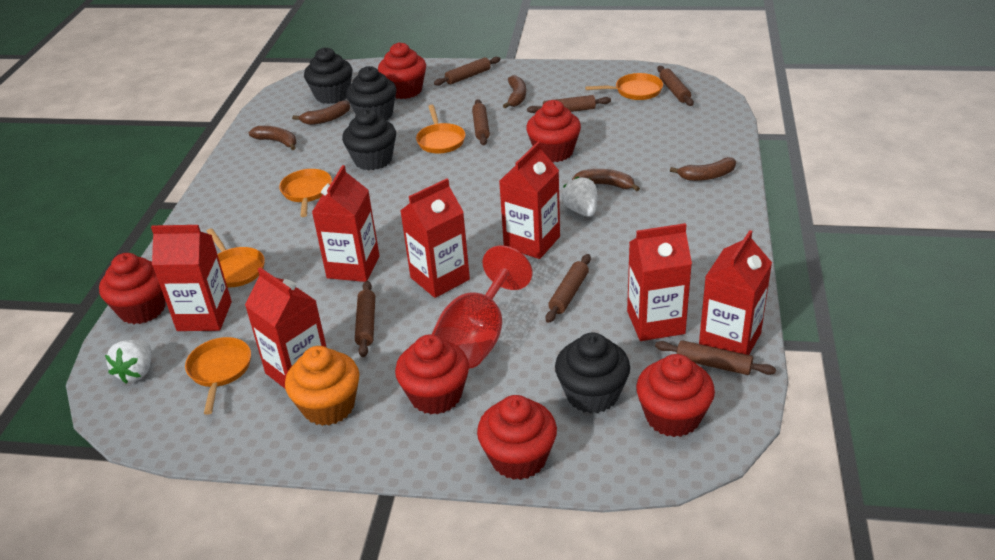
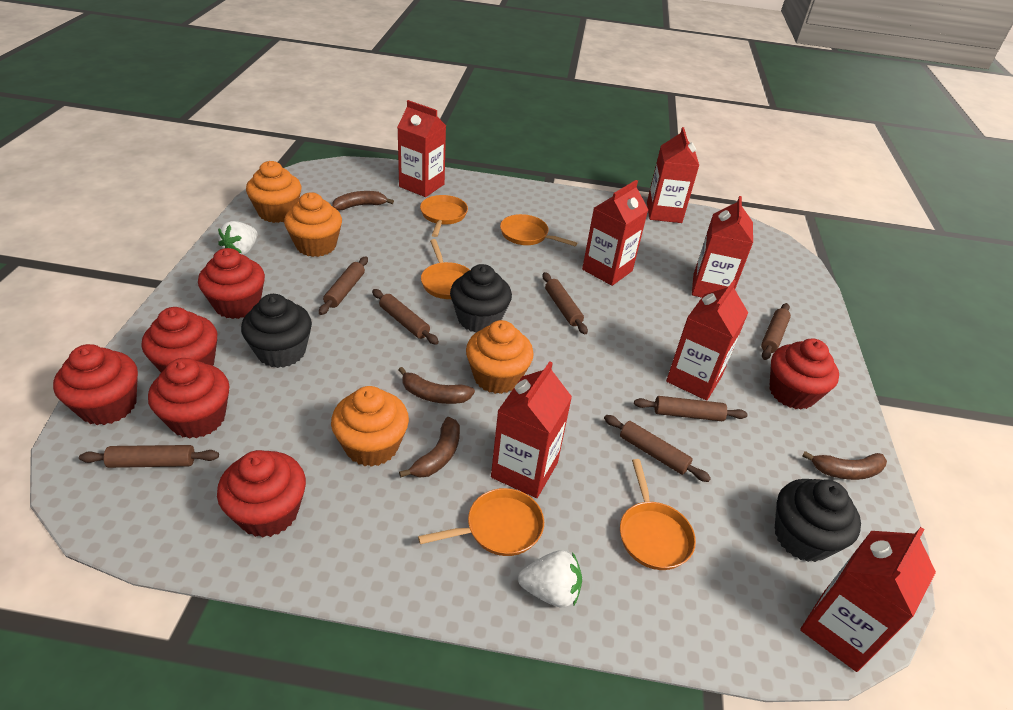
black cupcake: [304,47,352,104] [342,109,396,170] [346,66,397,120] [555,333,630,413] = 4 -> [241,294,312,368] [450,264,512,333] [775,479,861,562] = 3
brown banana: [249,126,297,150] [292,100,350,125] [503,75,526,108] [572,169,640,191] [670,157,736,181] = 5 -> [332,191,394,210] [399,367,475,404] [399,417,460,478] [802,451,887,480] = 4
orange cupcake: [285,346,359,426] = 1 -> [246,161,301,223] [284,192,342,257] [331,386,409,467] [466,320,534,394] = 4
red goblet: [432,246,532,369] = 1 -> none = 0

